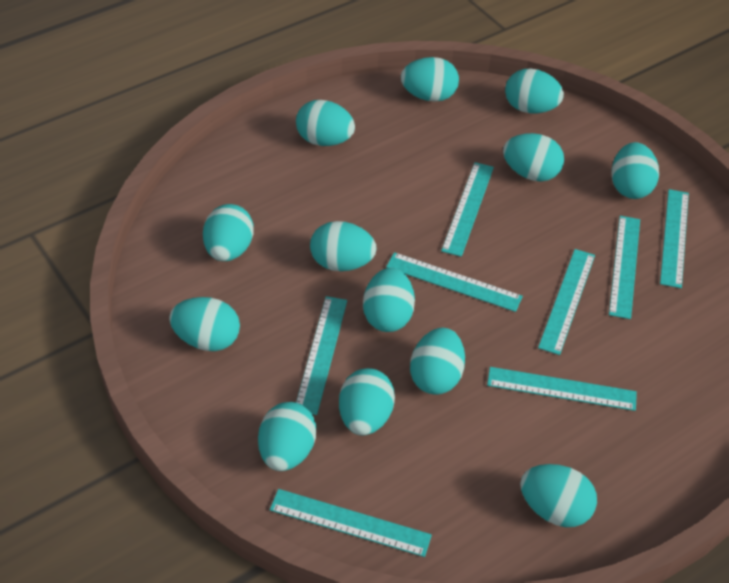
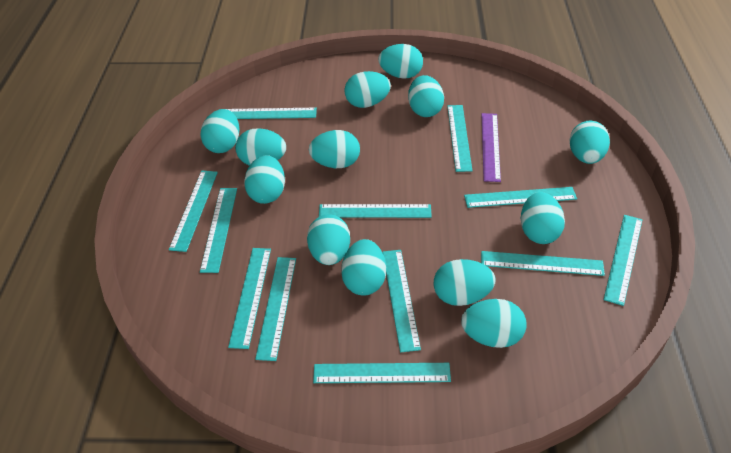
purple ruler: none = 0 -> [482,113,501,182] = 1
turquoise ruler: [270,489,432,557] [296,296,347,415] [386,252,523,312] [441,162,494,257] [487,367,637,411] [538,249,595,355] [609,216,640,319] [660,189,689,288] = 8 -> [169,171,218,252] [200,188,237,273] [227,108,317,119] [228,248,271,349] [255,257,296,361] [313,363,451,383] [319,204,432,218] [383,250,421,352] [447,105,473,172] [464,187,577,208] [481,251,605,276] [604,215,642,306] = 12

